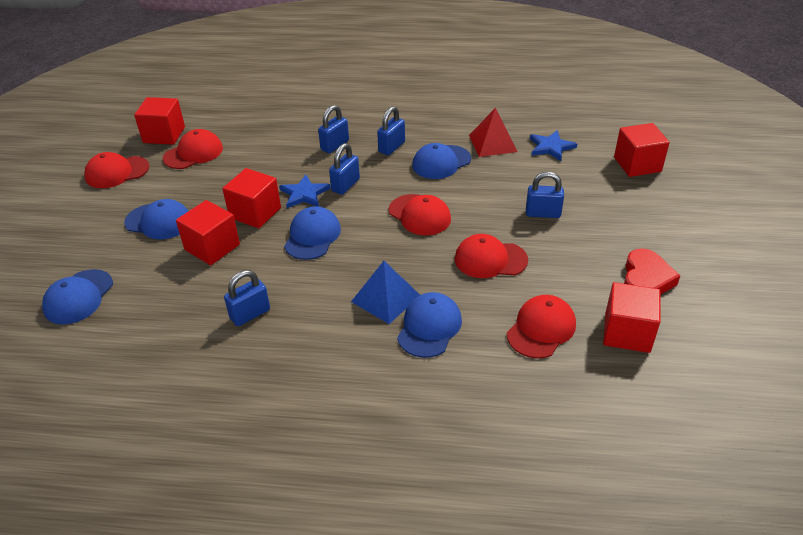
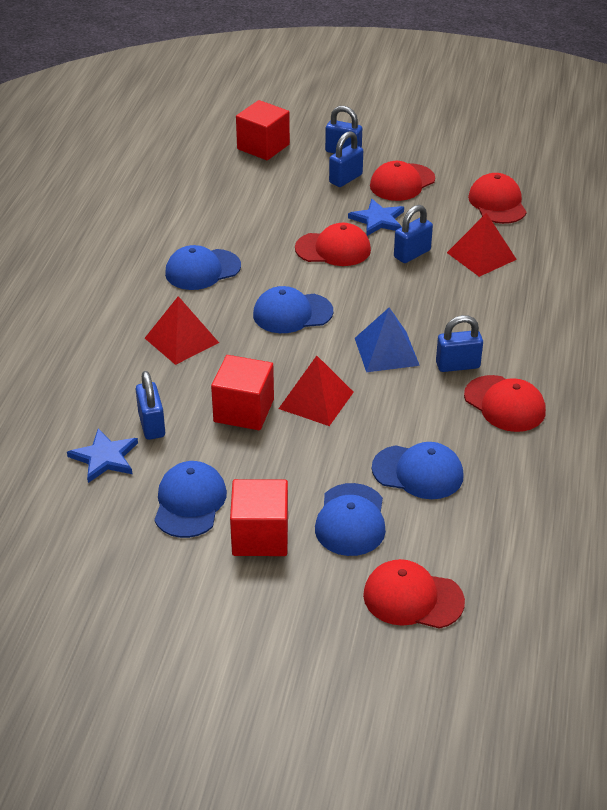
red cube: [134,97,185,145] [176,200,240,265] [222,168,281,228] [603,282,660,353] [614,123,670,177] = 5 -> [211,355,274,430] [230,479,288,556] [236,100,290,160] = 3
red heart: [624,248,680,295] = 1 -> none = 0
red pyramid: [469,108,518,157] = 1 -> [145,296,219,365] [278,356,354,426] [447,213,517,277] = 3

